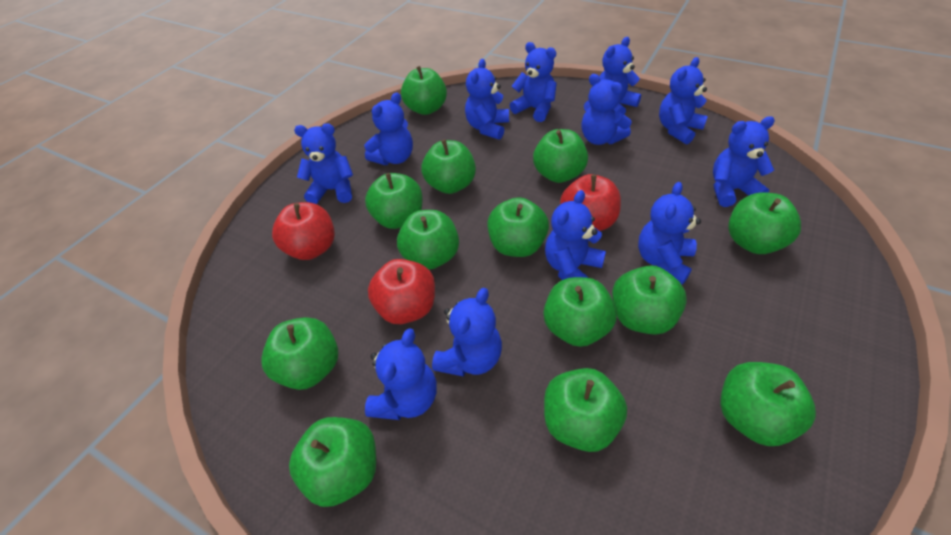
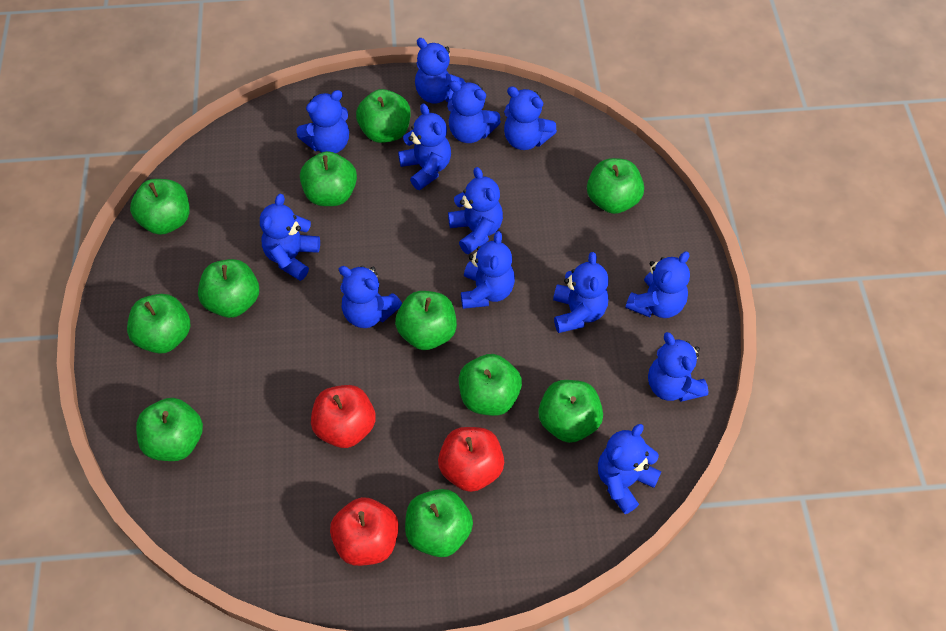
blue teddy bear: [294,124,353,204] [364,92,413,165] [365,328,436,420] [432,288,502,377] [465,59,509,140] [509,42,557,122] [545,190,606,280] [581,74,632,145] [599,37,641,115] [638,182,701,285] [659,57,708,144] [713,116,775,207] = 12 -> [260,194,320,281] [296,90,349,153] [339,266,402,328] [398,103,451,190] [415,38,466,104] [447,81,501,143] [448,167,503,254] [461,231,515,309] [504,86,557,150] [553,252,609,333] [598,424,661,514] [625,251,690,318] [648,332,708,402] = 13
green apple: [261,317,338,390] [289,417,376,507] [365,173,422,229] [397,210,459,270] [401,66,447,115] [422,140,476,194] [487,197,549,257] [533,129,588,183] [543,277,617,347] [544,368,627,452] [612,266,687,335] [720,362,816,446] [728,192,801,254] = 13 -> [127,294,190,354] [130,179,190,235] [136,398,203,461] [198,259,259,318] [300,151,357,206] [356,89,411,143] [395,291,457,350] [405,489,473,557] [459,354,522,416] [538,380,603,443] [587,158,644,214] = 11

